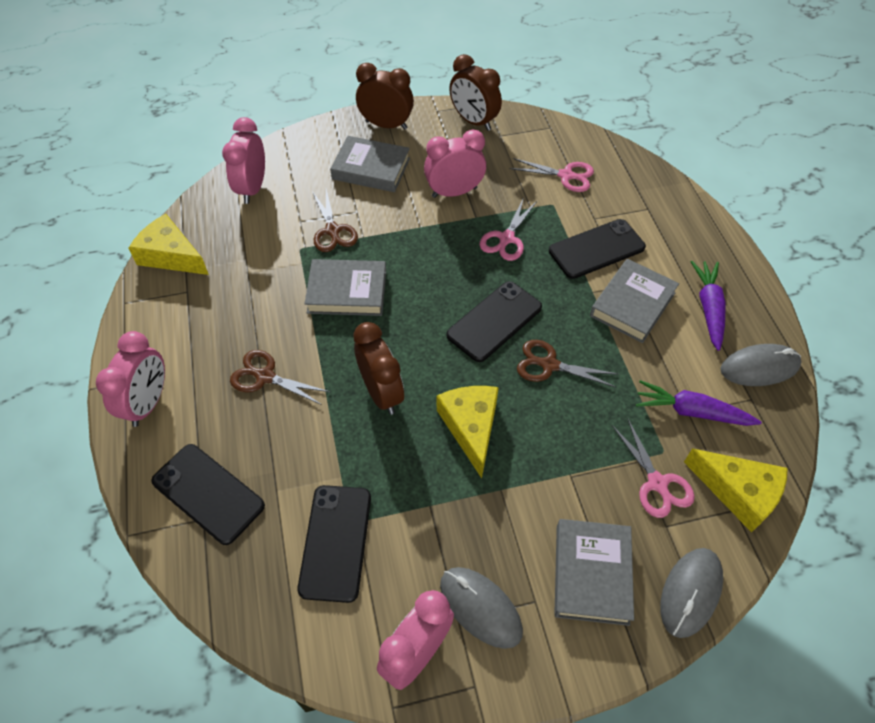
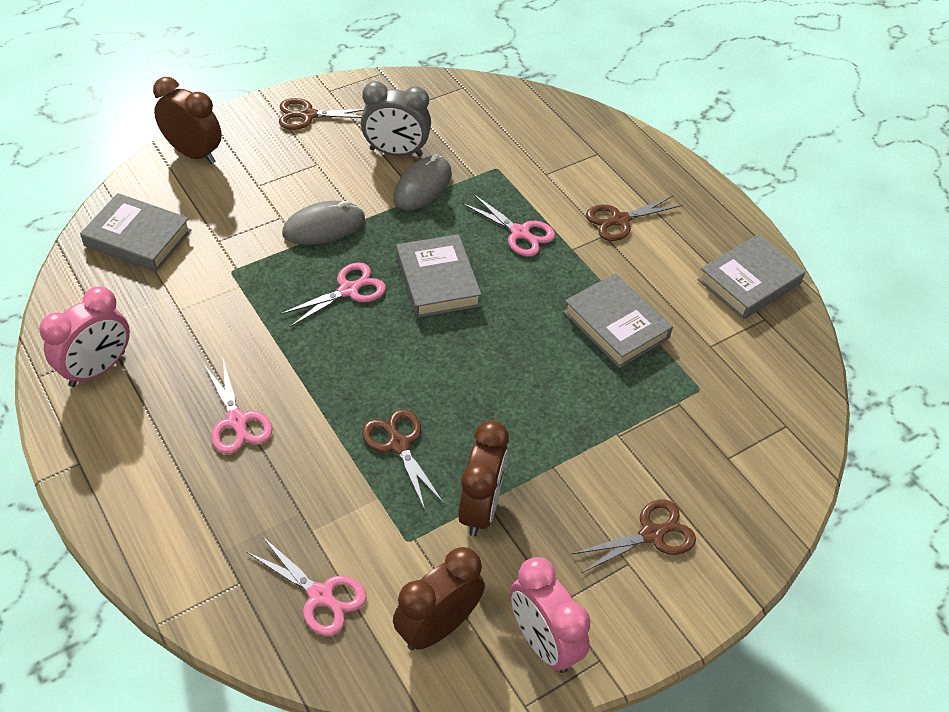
black phone: [151,444,265,545] [297,485,371,603] [446,281,542,362] [549,219,646,279] = 4 -> none = 0
brown scissors: [230,350,330,405] [312,189,358,252] [517,340,618,387] = 3 -> [279,98,364,130] [362,409,444,510] [572,500,696,573] [586,195,683,241] = 4
grey clock: none = 0 -> [361,81,431,157] = 1
grey mouse: [440,567,523,649] [660,548,723,638] [720,344,802,386] = 3 -> [282,201,365,245] [393,154,451,210] = 2
pink clock: [96,331,165,427] [222,117,265,204] [377,590,454,690] [424,129,486,198] = 4 -> [39,287,130,387] [510,557,591,673] = 2
pink scissors: [480,197,537,261] [510,158,594,192] [612,418,695,518] = 3 -> [204,359,272,454] [247,536,367,636] [280,262,386,327] [462,194,555,257] = 4
purple carrot: [636,380,762,426] [691,261,726,351] = 2 -> none = 0
yellow cheese: [128,214,209,275] [437,386,499,478] [684,448,788,533] = 3 -> none = 0

